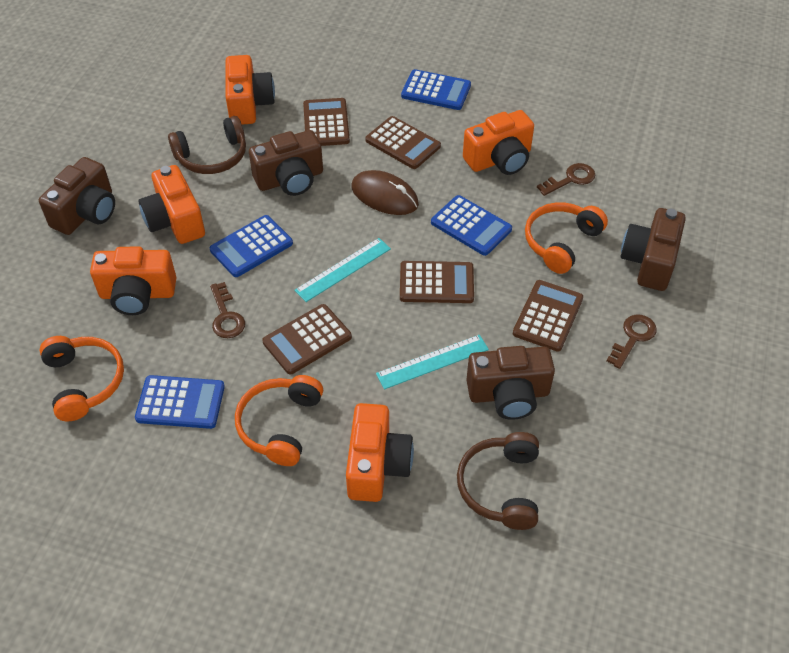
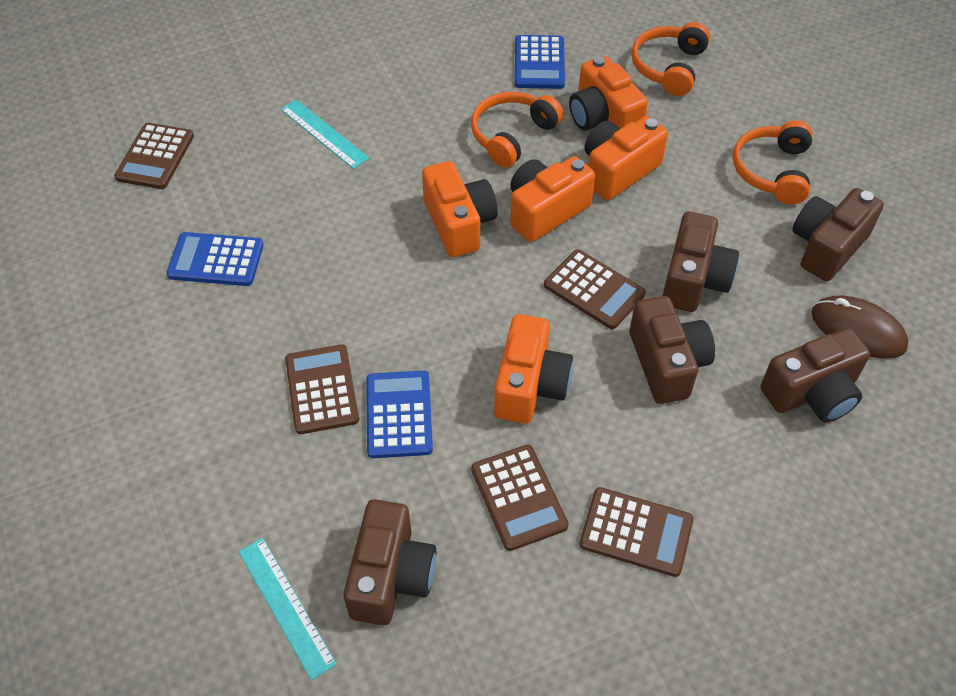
blue calculator: [135,375,225,429] [210,215,293,277] [401,69,471,110] [431,195,512,256] = 4 -> [166,232,264,286] [366,371,433,458] [514,35,565,89] = 3
brown camera: [39,157,115,235] [249,130,323,196] [466,346,555,420] [621,208,686,291] = 4 -> [343,499,436,625] [629,296,715,404] [663,211,739,312] [760,328,870,422] [792,188,884,281] = 5
brown headphones: [168,116,246,174] [457,432,539,530] = 2 -> none = 0
brown key: [210,282,245,338] [537,163,595,196] [607,315,657,369] = 3 -> none = 0

